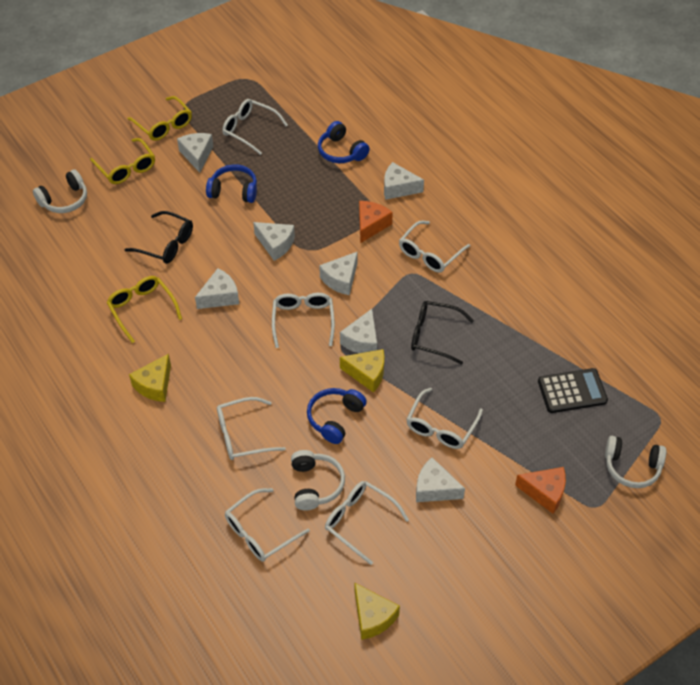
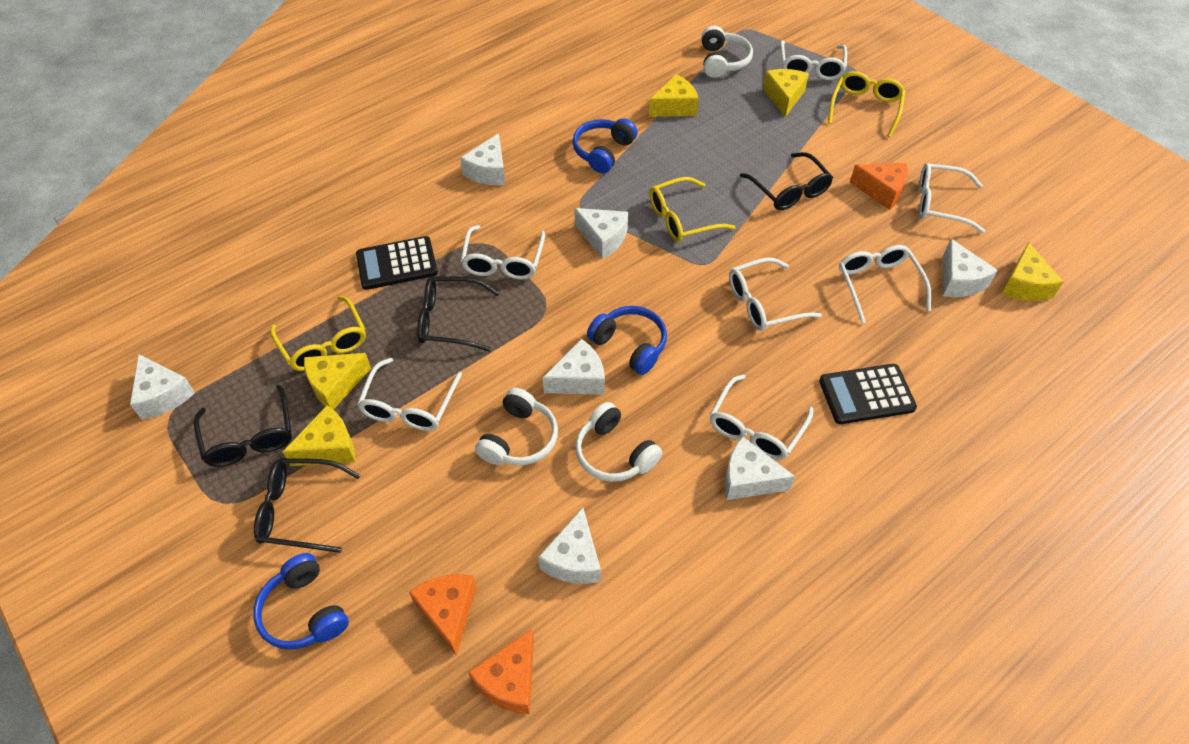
black calculator: [538,368,608,413] = 1 -> [356,236,438,290] [819,364,917,424] = 2
black glasses: [125,211,193,264] [411,301,474,365] = 2 -> [194,385,292,467] [254,458,360,553] [417,277,500,352] [740,152,833,210] = 4
orange cheese: [359,201,393,243] [515,467,566,514] = 2 -> [409,574,477,656] [468,629,534,714] [850,163,908,210] = 3
yellow cheese: [129,354,171,402] [340,349,384,393] [355,583,400,640] = 3 -> [283,405,355,466] [304,353,371,410] [649,74,699,117] [763,69,809,117] [1002,242,1064,301] = 5

